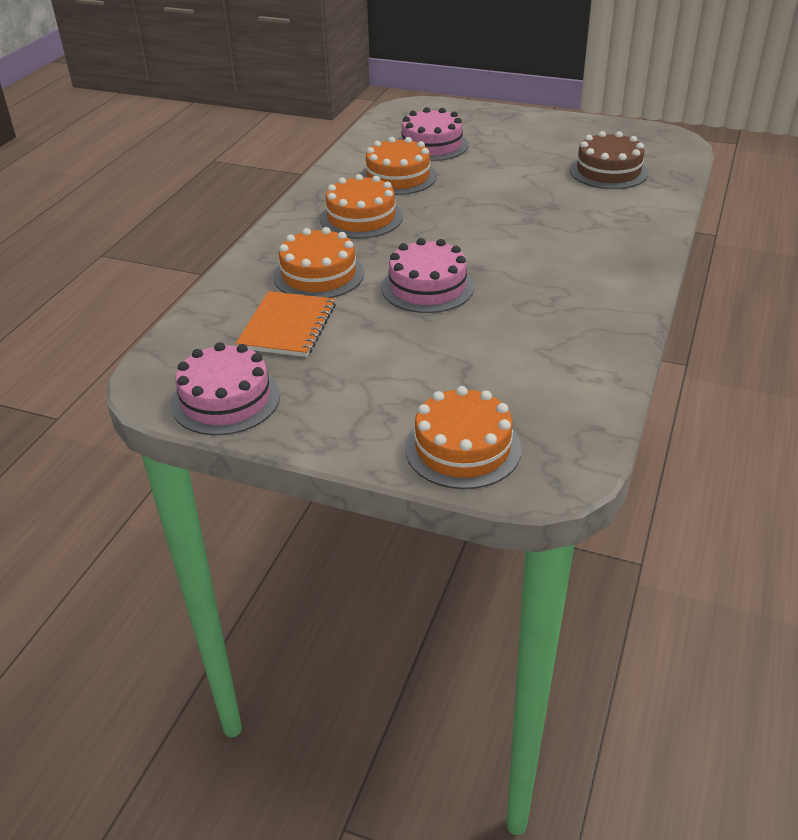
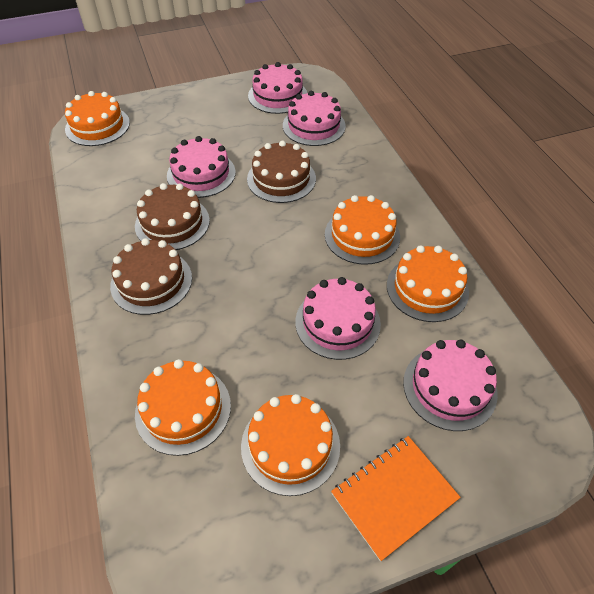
brown cake: [570,131,649,189] = 1 -> [110,238,192,315] [135,183,210,250] [247,141,316,203] = 3
orange cake: [273,227,364,298] [320,174,403,239] [361,137,437,195] [405,386,521,489] = 4 -> [65,91,130,146] [135,359,231,456] [241,394,340,496] [325,195,400,265] [387,245,469,322] = 5
pink cake: [171,342,280,435] [381,238,474,313] [398,107,469,161] = 3 -> [167,136,236,198] [248,62,307,114] [283,91,346,146] [295,277,381,360] [403,339,498,431] = 5

